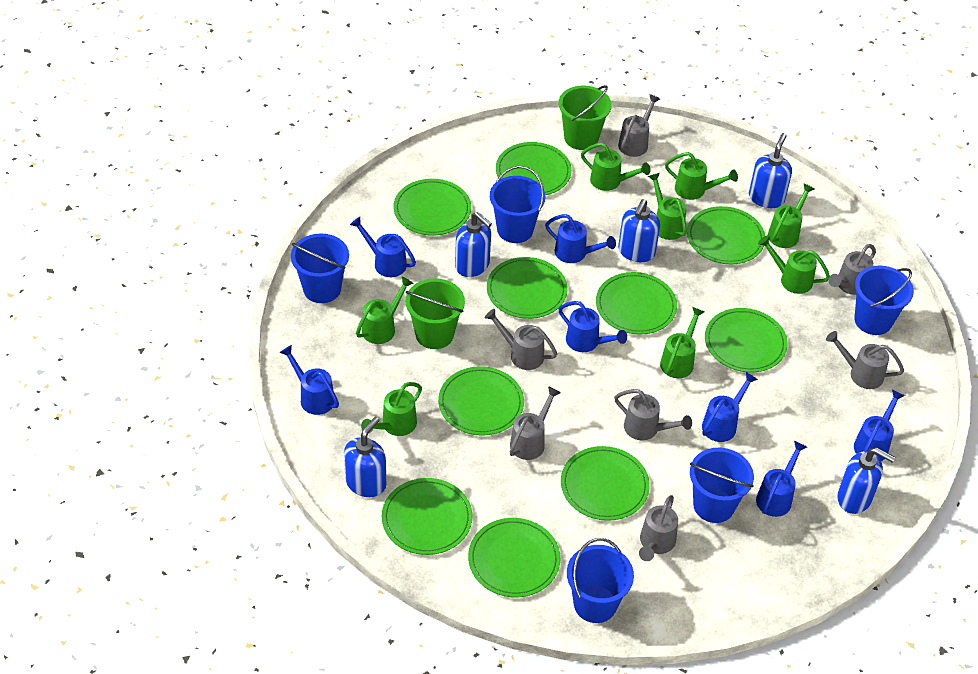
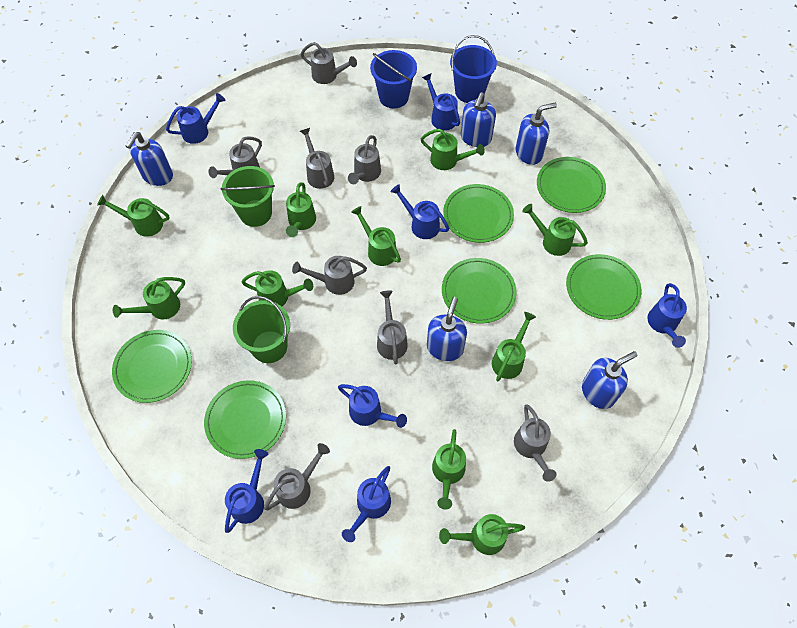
blue bucket: [291,234,349,303] [490,166,545,243] [567,538,634,623] [690,448,754,523] [854,266,914,335] = 5 -> [370,50,417,108] [450,35,497,103] = 2
green plate: [382,478,473,555] [393,179,471,235] [438,366,524,436] [468,518,561,597] [487,257,568,319] [496,142,572,195] [561,446,650,521] [596,272,677,335] [687,206,765,264] [705,308,788,372] = 10 -> [112,330,192,403] [204,380,286,459] [442,258,517,324] [443,184,514,243] [537,157,606,213] [566,254,641,320] = 6
green watering can: [356,277,414,344] [361,382,422,436] [581,143,651,191] [648,173,687,240] [660,307,705,378] [665,152,738,200] [758,235,830,294] [768,184,814,248] = 8 -> [97,195,169,237] [113,277,185,319] [242,270,313,306] [286,182,316,237] [351,206,401,266] [421,129,485,170] [432,429,466,510] [439,514,525,555] [492,312,536,381] [522,204,588,256] = 10
grey watering can: [484,309,557,370] [510,386,561,460] [614,389,692,440] [618,94,660,157] [639,495,678,561] [826,331,904,389] [828,244,876,295] = 7 -> [208,136,262,178] [264,443,330,510] [292,256,367,295] [300,128,334,189] [301,42,357,84] [348,135,381,184] [377,290,408,365] [514,404,557,482] = 8

